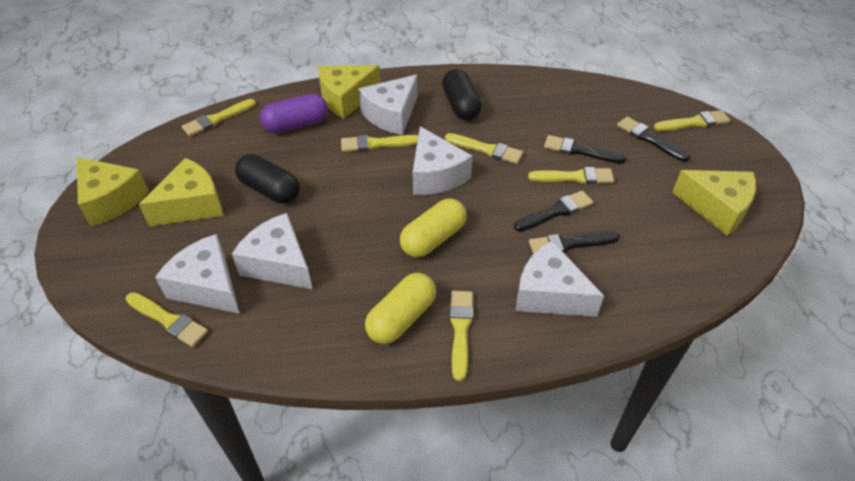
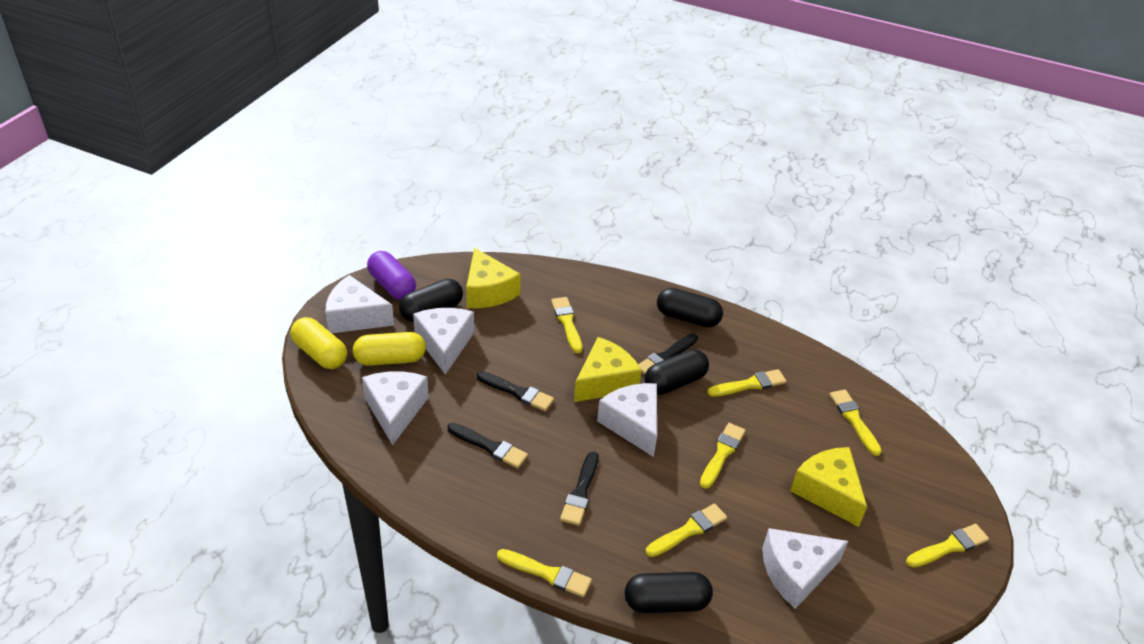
black capsule: [235,154,300,204] [442,69,482,121] = 2 -> [399,279,463,322] [625,572,713,613] [644,349,709,395] [657,288,723,327] = 4
yellow cheese: [77,157,149,226] [139,158,223,226] [318,65,380,119] [672,170,756,236] = 4 -> [466,247,521,308] [574,337,642,402] [790,447,867,527] = 3

